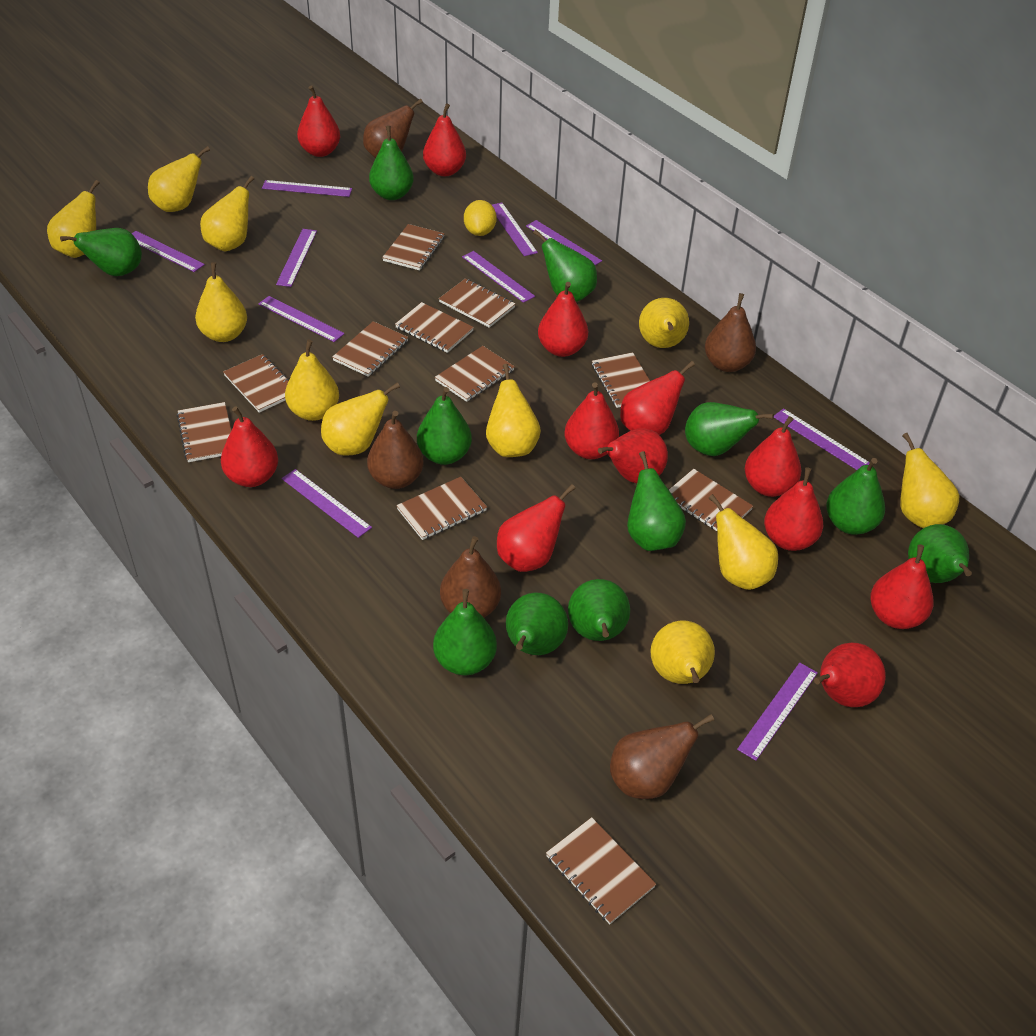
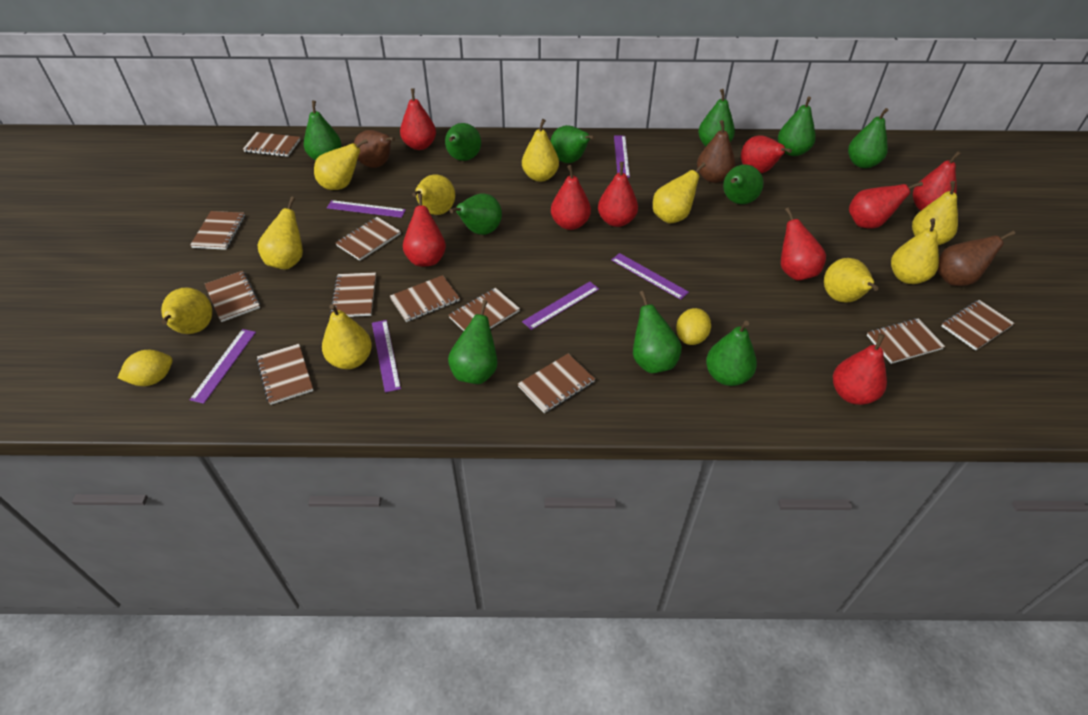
brown pear: [363,99,423,158] [367,411,423,489] [440,536,501,617] [610,714,714,799] [705,293,756,372] = 5 -> [354,130,395,168] [697,120,735,183] [937,231,1015,286] = 3
purple ruler: [132,231,205,272] [258,296,345,342] [262,180,352,197] [276,229,317,287] [282,469,372,538] [462,251,535,303] [492,203,538,256] [526,220,602,265] [737,663,818,761] [774,408,870,470] = 10 -> [190,329,256,404] [327,200,406,218] [372,320,401,393] [522,282,599,330] [611,253,689,300] [614,136,630,178] = 6
red pear: [221,406,278,487] [297,85,340,157] [423,103,466,176] [497,484,576,572] [538,282,588,357] [565,382,619,459] [598,428,668,484] [620,361,695,435] [745,416,801,497] [764,467,823,551] [814,642,886,707] [870,545,934,629] = 12 -> [400,88,436,150] [403,194,446,266] [551,165,591,230] [598,162,638,227] [741,135,792,173] [781,207,826,281] [833,334,887,405] [849,182,923,228] [913,151,961,211] = 9
yellow lemon: [464,200,497,236] = 1 -> [118,350,173,386] [676,308,711,345] = 2
yellow pear: [47,180,100,258] [148,146,210,212] [195,262,247,342] [200,176,254,252] [285,340,339,421] [321,382,400,456] [486,364,541,457] [639,298,689,348] [650,621,715,684] [708,494,778,590] [900,433,959,528] = 11 -> [161,287,212,334] [257,197,303,270] [314,139,368,190] [322,304,372,369] [412,175,455,215] [522,119,559,182] [653,162,706,223] [824,258,879,303] [891,218,939,284] [912,181,958,245] = 10

